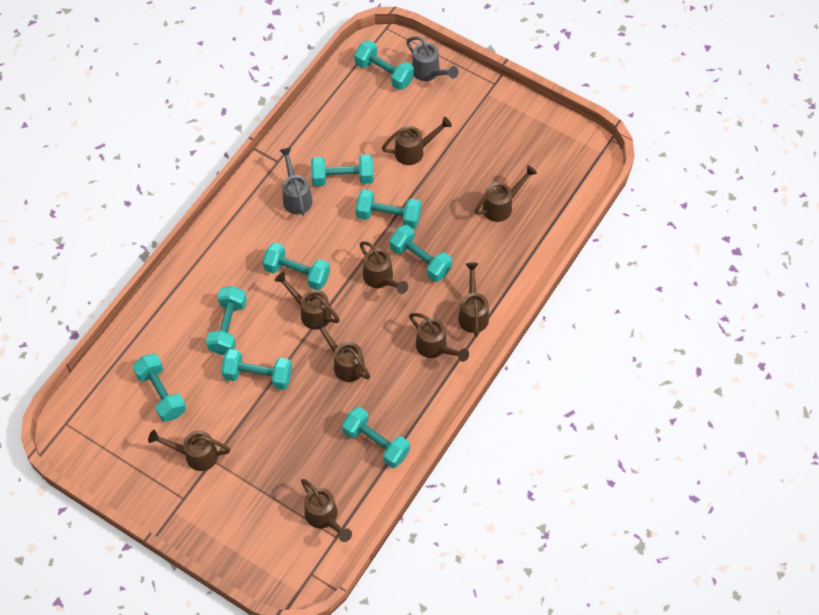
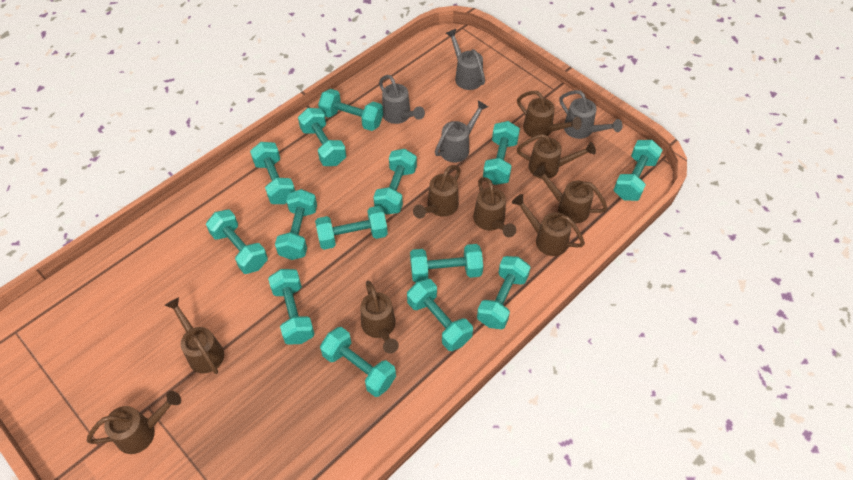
grey watering can: [279,147,313,216] [406,36,458,81] = 2 -> [379,75,425,124] [435,100,488,162] [446,29,485,90] [559,90,623,139] = 4
turquoise dumbbell: [133,354,186,422] [206,286,247,355] [221,349,292,390] [262,242,330,290] [311,154,374,186] [342,407,410,468] [354,40,414,90] [356,189,421,229] [389,225,452,282] = 9 -> [206,210,268,274] [250,142,295,204] [268,269,315,345] [275,189,317,260] [298,108,346,166] [315,206,388,250] [318,89,383,131] [320,327,396,397] [373,149,417,214] [407,279,473,351] [410,244,483,283] [477,256,531,329] [483,121,520,185] [614,140,662,201] = 14

